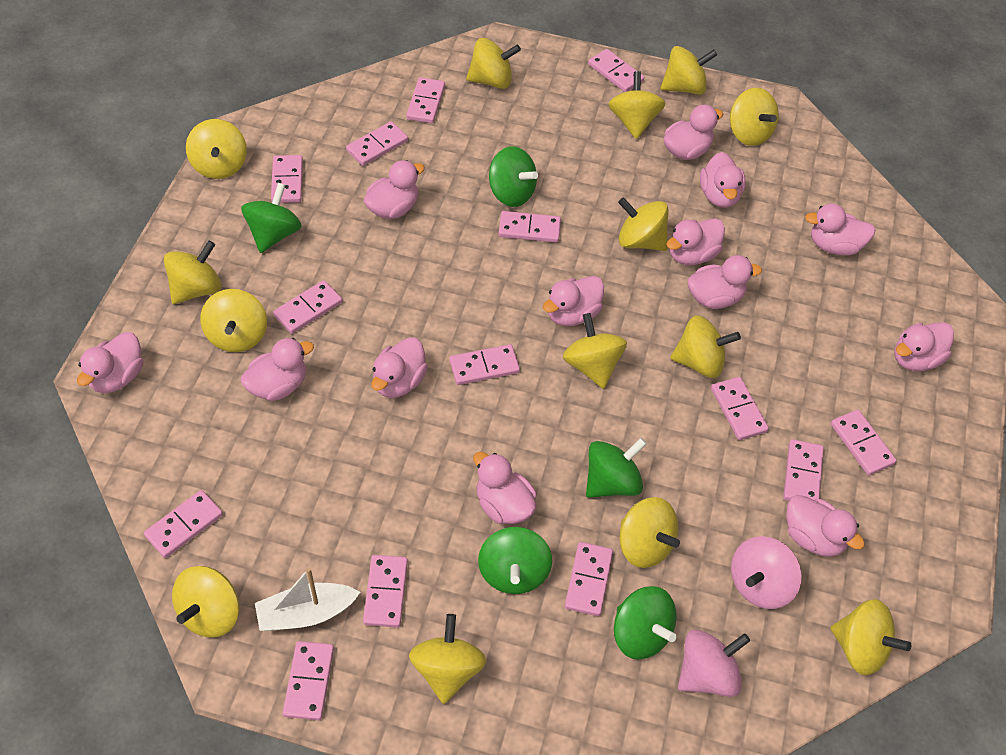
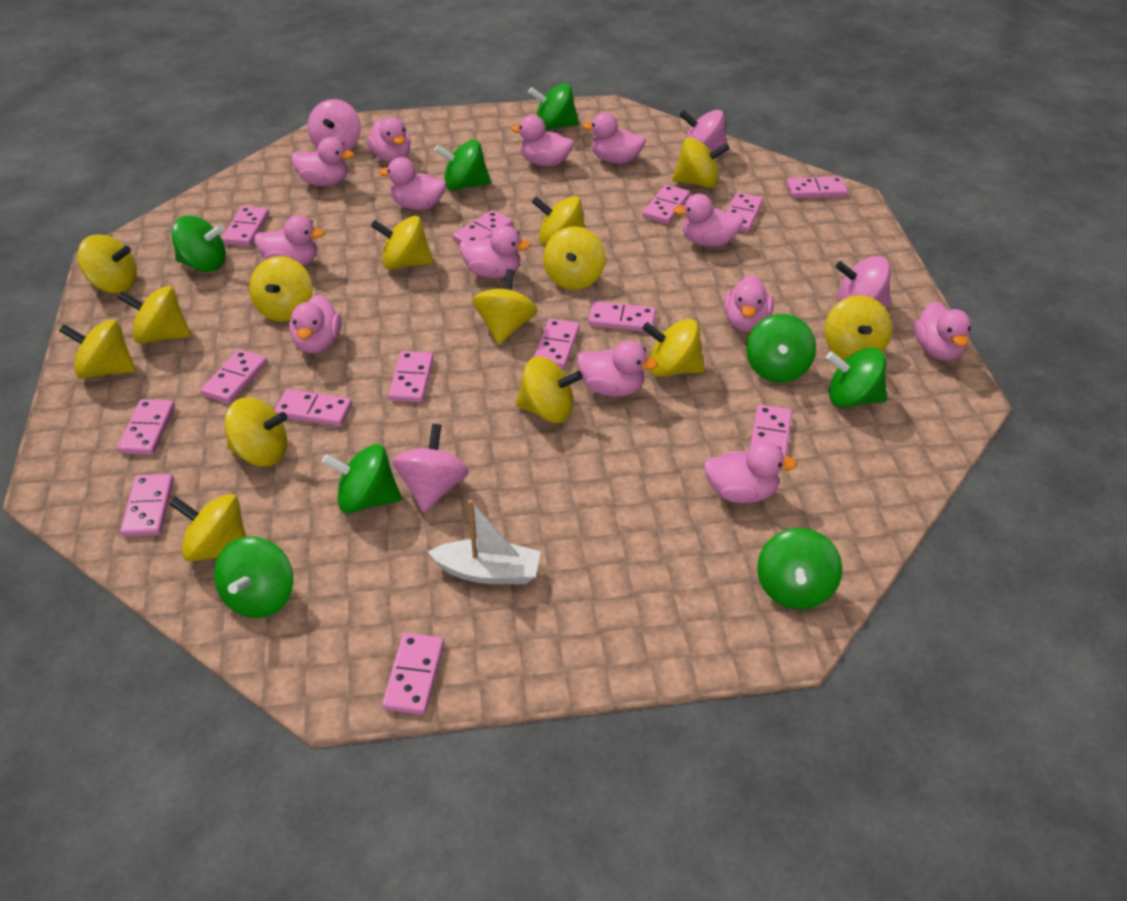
green spinning top: [241,183,302,253] [478,527,552,594] [489,146,538,207] [586,438,647,498] [614,586,677,659] = 5 -> [171,215,226,272] [214,536,293,618] [322,444,402,514] [434,140,491,191] [528,83,579,130] [746,314,816,383] [757,528,842,609] [826,348,887,408] = 8
pink spinning top: [678,630,750,697] [731,536,802,609] = 2 -> [307,99,361,150] [393,424,469,513] [679,110,728,155] [835,256,891,306] = 4

